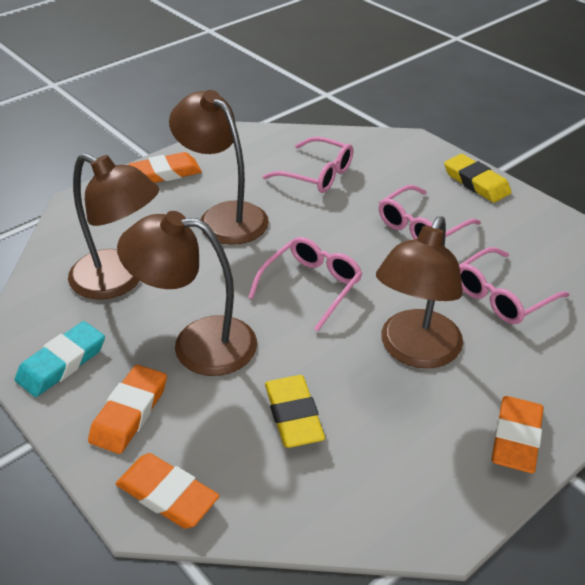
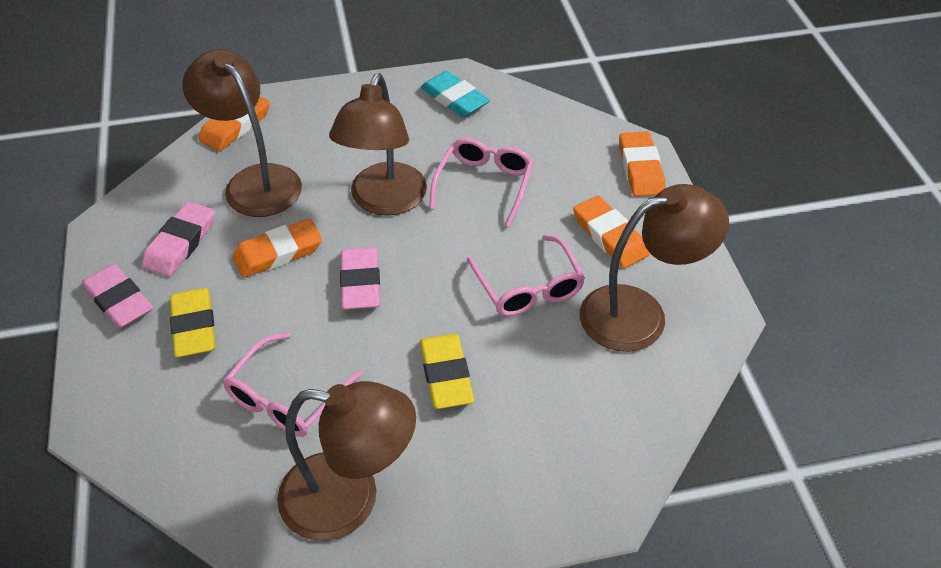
pink eraser: none = 0 -> [82,264,153,328] [142,201,215,277] [340,247,380,310] = 3
pink glasses: [248,237,363,331] [263,137,353,193] [379,185,481,239] [459,247,569,324] = 4 -> [223,333,363,437] [429,138,534,228] [467,235,585,316] = 3

